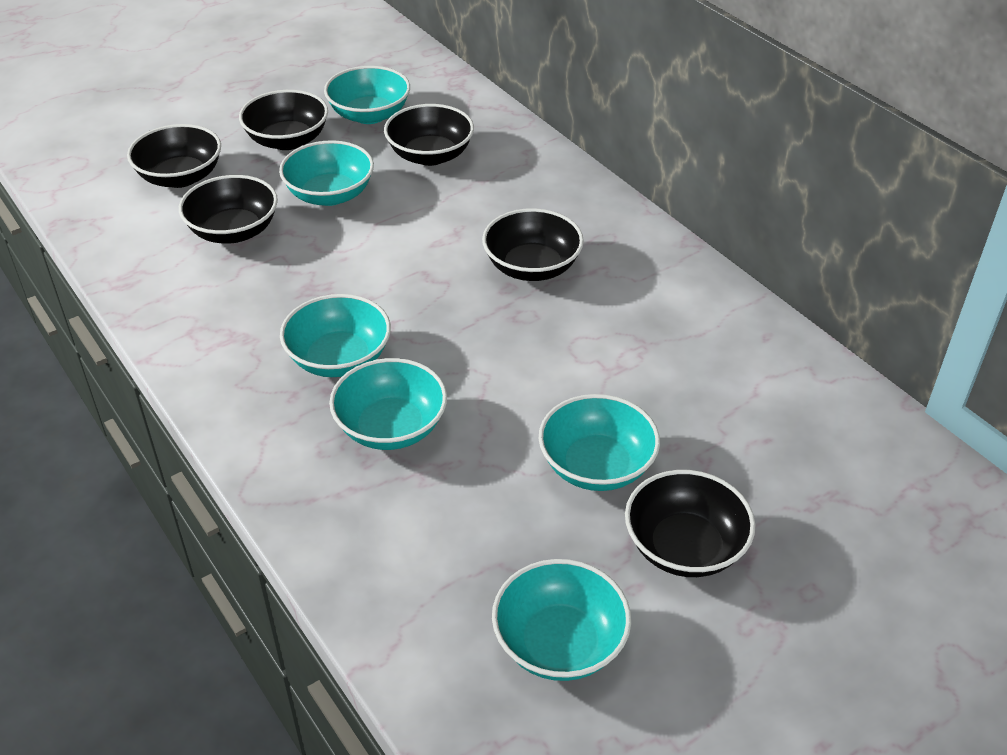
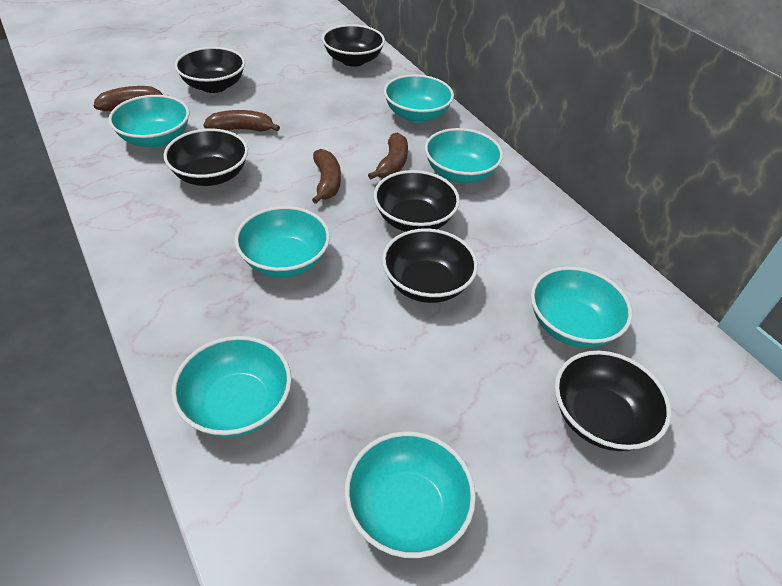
brown banana: none = 0 -> [94,86,163,111] [204,110,280,132] [312,149,341,204] [368,132,408,180] = 4
turquoise bowl: [279,140,374,206] [280,294,391,377] [324,66,410,124] [329,358,447,450] [492,559,631,681] [539,394,660,491] = 6 -> [108,95,189,148] [171,336,292,437] [235,206,330,277] [344,431,476,558] [384,75,454,123] [425,128,503,183] [531,267,632,348] = 7

